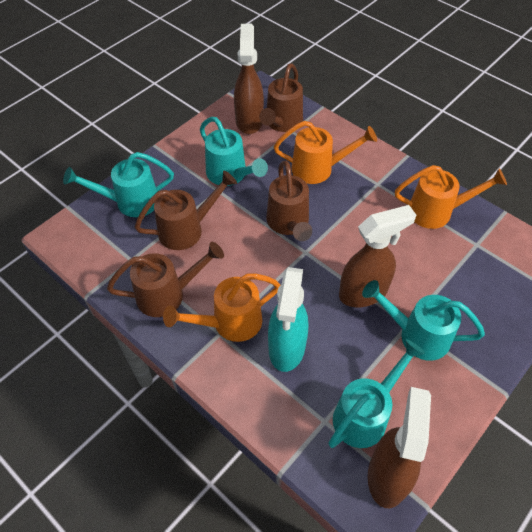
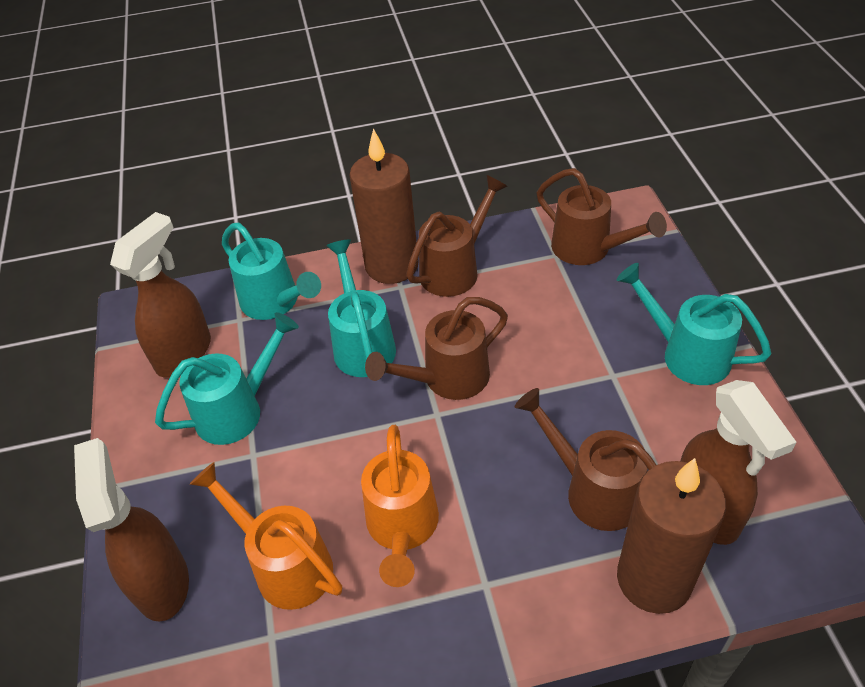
brown candle: none = 0 -> [350,128,419,284] [617,458,726,614] = 2
orange watering can: [163,273,280,342] [274,121,377,184] [395,165,507,229] = 3 -> [190,462,342,610] [361,425,439,587] = 2
turquoise spray bottle: [268,267,308,372] = 1 -> none = 0

